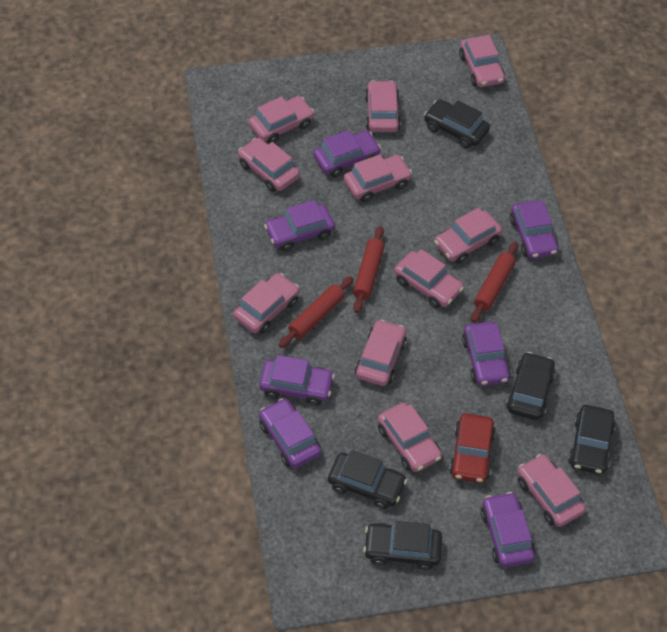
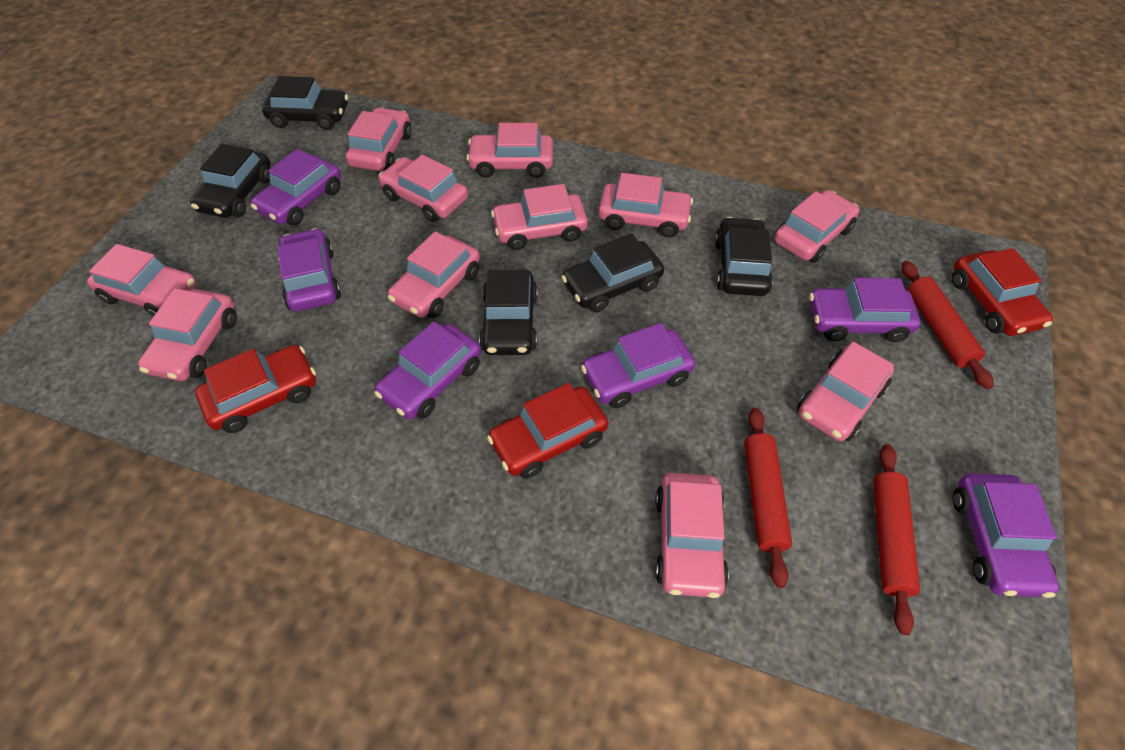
purple car: [259,355,335,406] [259,398,321,468] [264,200,335,251] [313,130,381,178] [462,322,511,386] [481,492,535,567] [510,200,559,259] = 7 -> [251,149,341,225] [277,228,341,311] [374,322,481,419] [581,323,695,408] [809,278,921,342] [952,473,1059,598] = 6
red car: [449,413,496,483] = 1 -> [195,345,316,433] [487,383,608,479] [952,248,1053,336] = 3

